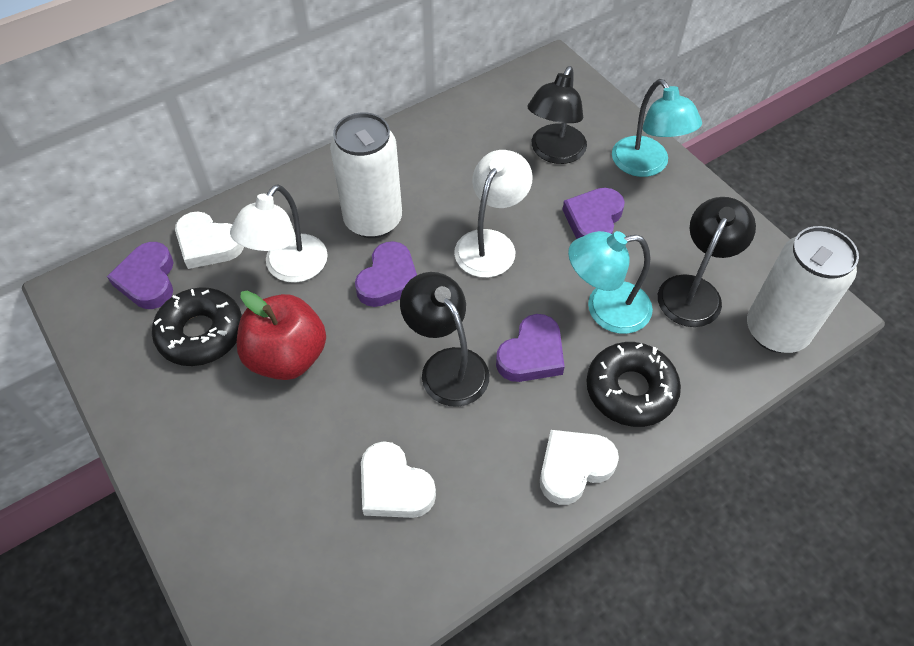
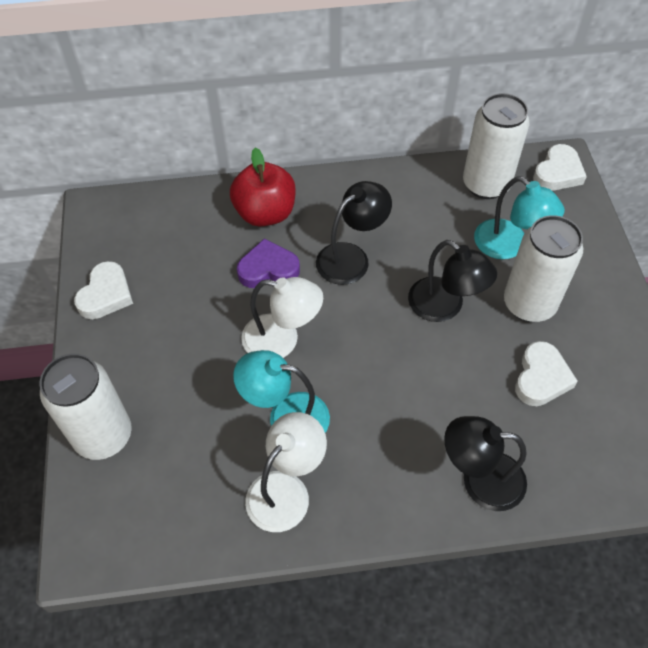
black donut: [152,287,242,366] [586,342,681,427] = 2 -> none = 0
purple heart: [107,242,174,309] [355,241,417,307] [496,314,565,382] [562,188,625,239] = 4 -> [237,238,300,288] = 1
white can: [330,112,402,238] [747,226,859,353] = 2 -> [40,353,132,460] [463,93,530,199] [504,215,583,322] = 3

